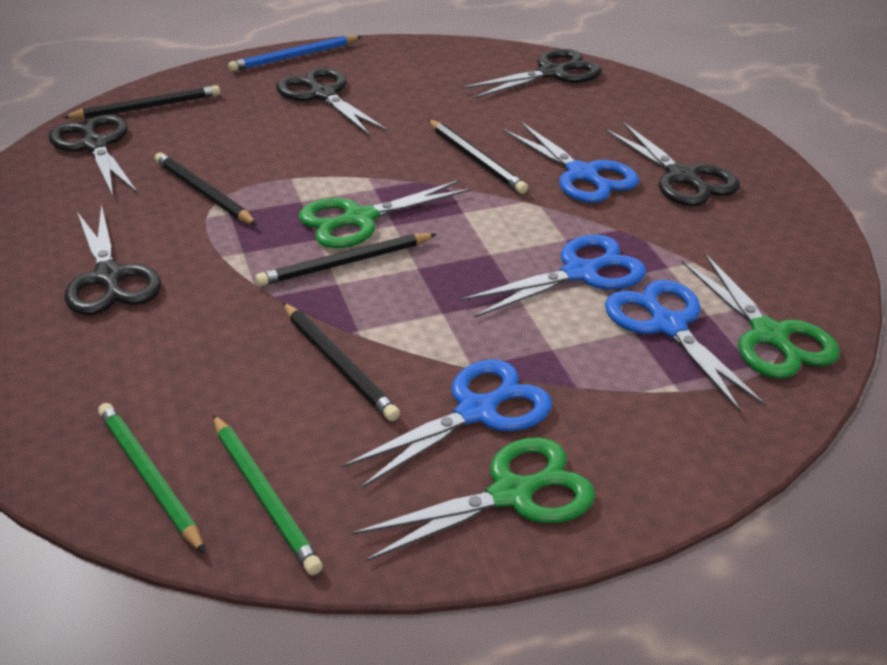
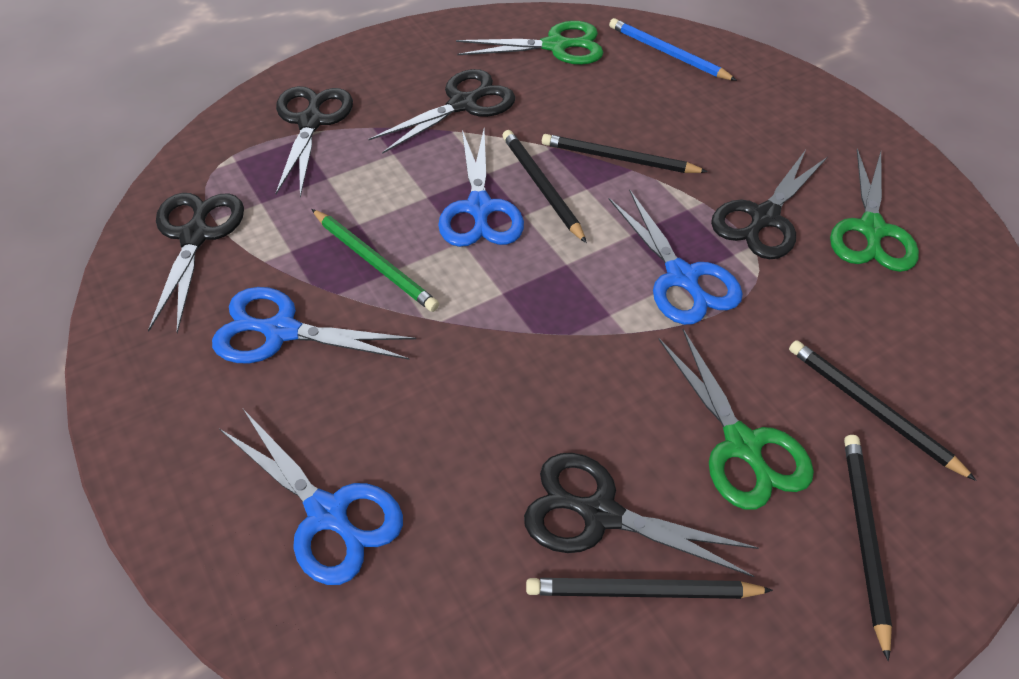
green pencil: [98,403,205,554] [213,415,323,575] = 2 -> [311,209,439,312] = 1

